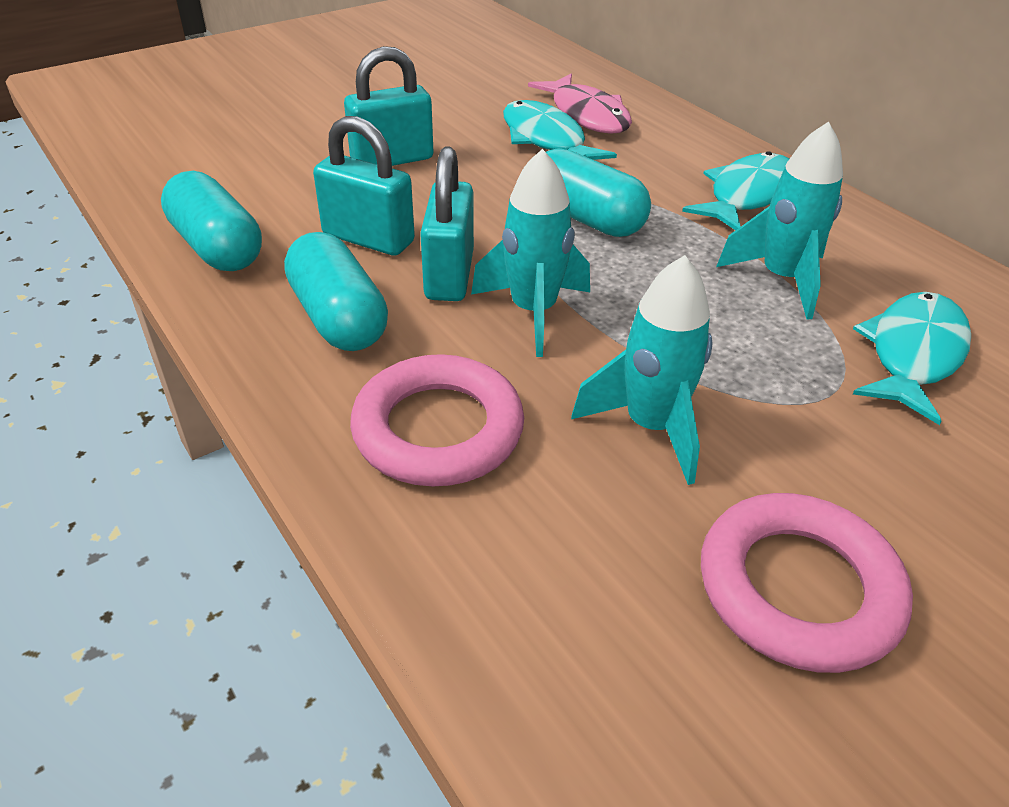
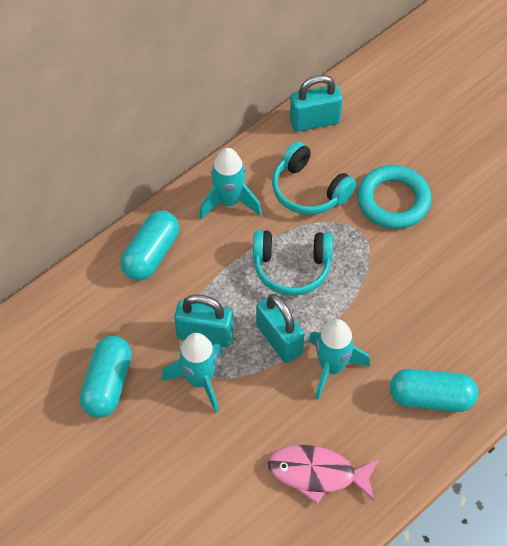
pink ring: [350,354,524,486] [701,493,913,673] = 2 -> none = 0
turquoise fish: [503,100,617,160] [682,151,789,230] [853,292,971,425] = 3 -> none = 0
turquoise headphones: none = 0 -> [253,230,333,296] [272,141,356,215] = 2
turquoise ring: none = 0 -> [357,165,432,229] = 1

